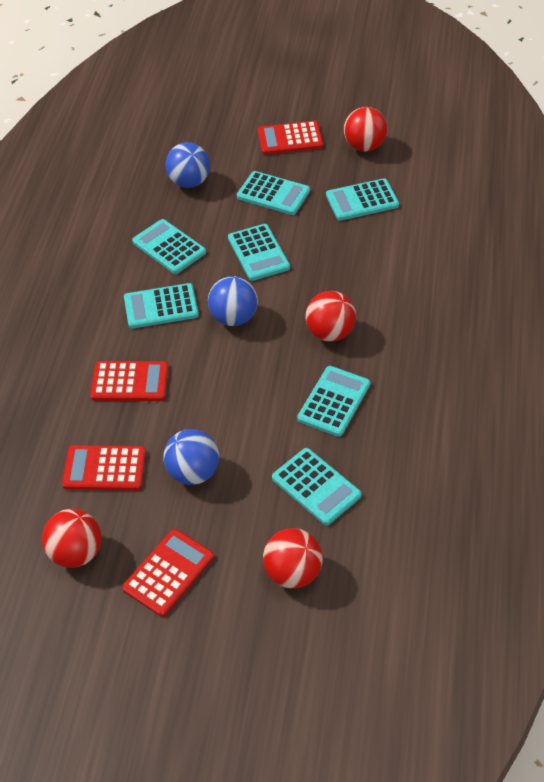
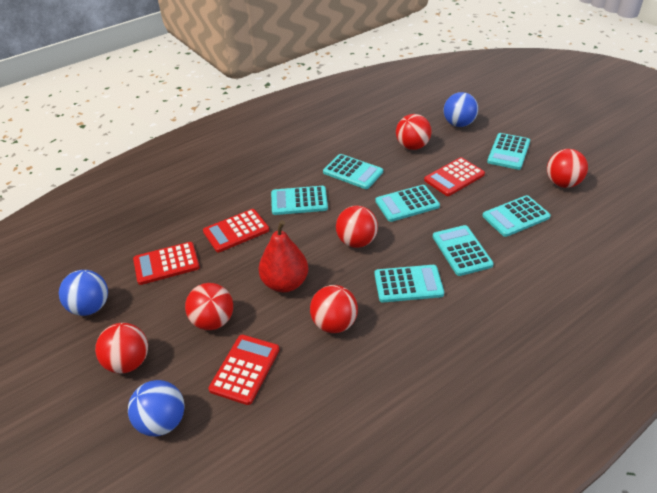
red ball: [42,509,101,568] [263,528,323,589] [305,291,356,342] [344,107,387,152] = 4 -> [95,323,148,374] [185,283,233,330] [310,285,358,333] [336,206,378,248] [396,114,431,150] [547,149,588,188] = 6
red pear: none = 0 -> [258,220,308,293] = 1

